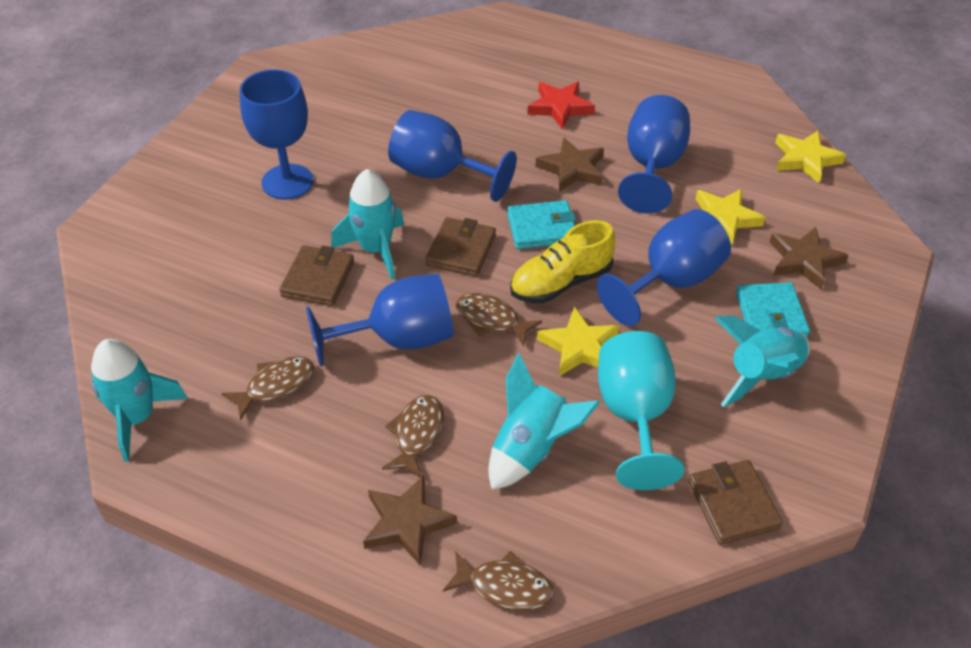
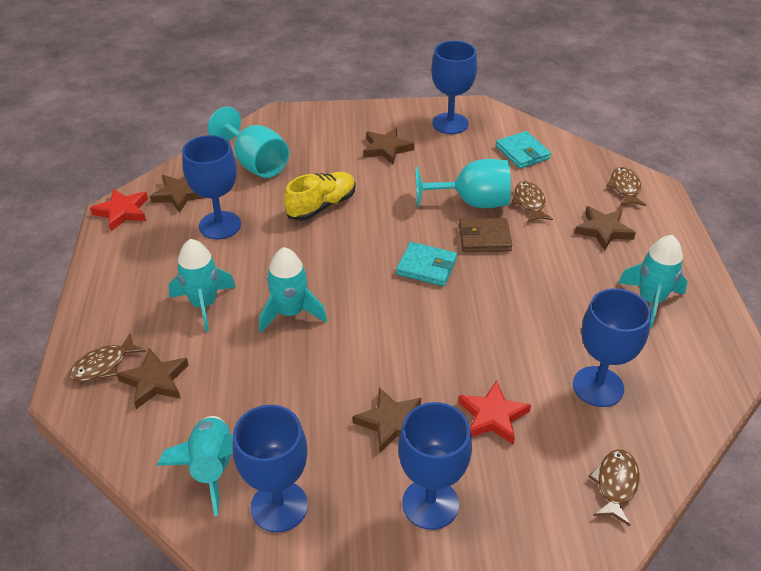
brown star: [363,475,457,565] [535,137,604,192] [770,227,849,289] = 3 -> [117,348,188,409] [150,175,204,213] [353,387,421,453] [363,128,414,165] [574,206,636,251] = 5
brown wallet: [279,245,354,306] [425,217,496,277] [688,460,783,545] = 3 -> [459,218,512,252] = 1
red star: [527,82,595,129] = 1 -> [90,188,148,231] [458,380,531,445] = 2
turquoise goblet: [598,331,685,490] = 1 -> [208,107,289,178] [416,159,511,208] = 2
yellow star: [537,307,619,376] [696,189,765,246] [775,131,846,183] = 3 -> none = 0

